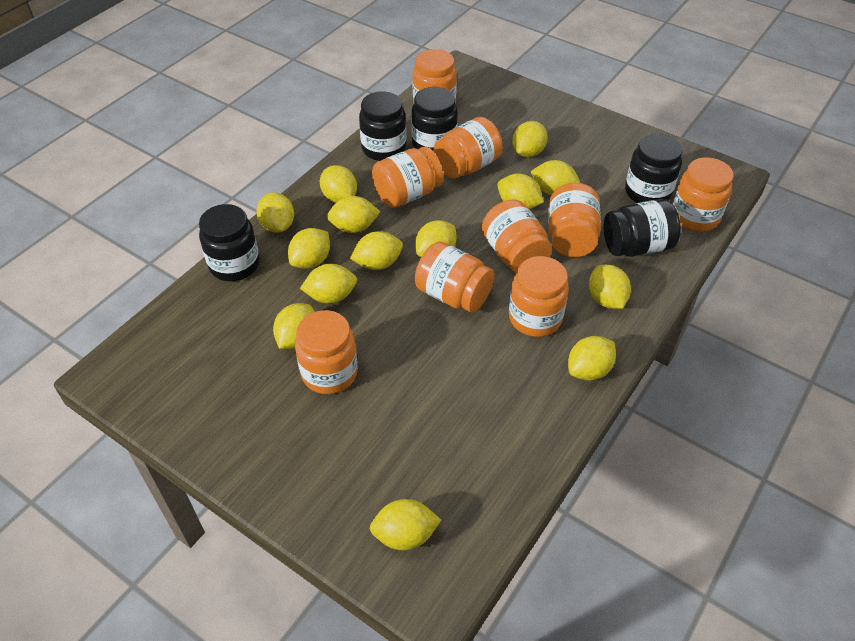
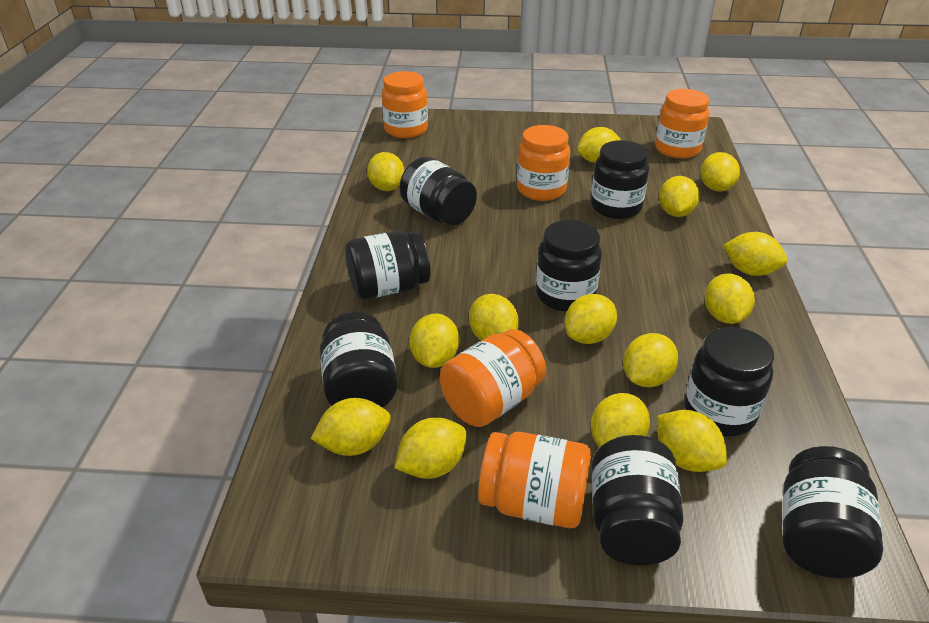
black jar: [199,204,260,281] [359,91,406,161] [411,87,458,151] [603,199,681,257] [625,134,683,203] = 5 -> [320,312,398,408] [345,231,430,300] [400,157,477,226] [536,220,602,312] [591,140,649,219] [592,435,683,565] [684,327,774,436] [782,446,883,578] = 8
orange jar: [295,310,358,394] [372,146,443,208] [413,49,457,103] [415,242,495,312] [434,117,503,179] [482,200,552,273] [509,256,569,337] [548,183,601,257] [673,157,733,232] = 9 -> [382,71,428,138] [440,329,546,427] [478,432,591,528] [517,125,570,201] [655,89,709,159] = 5

